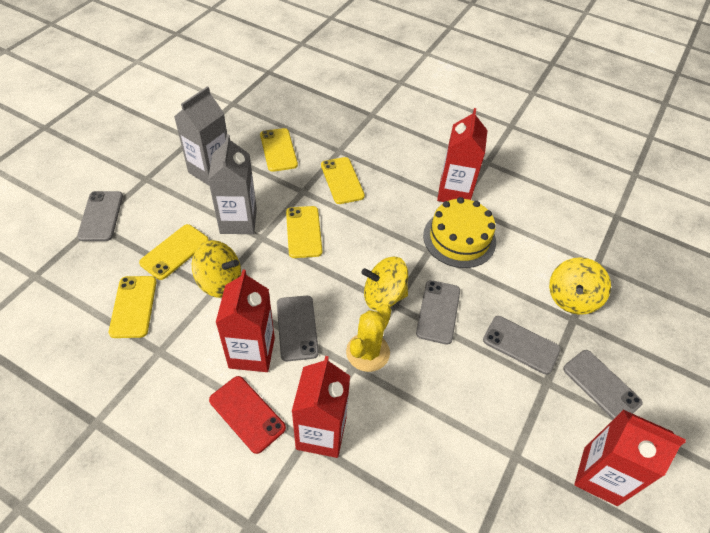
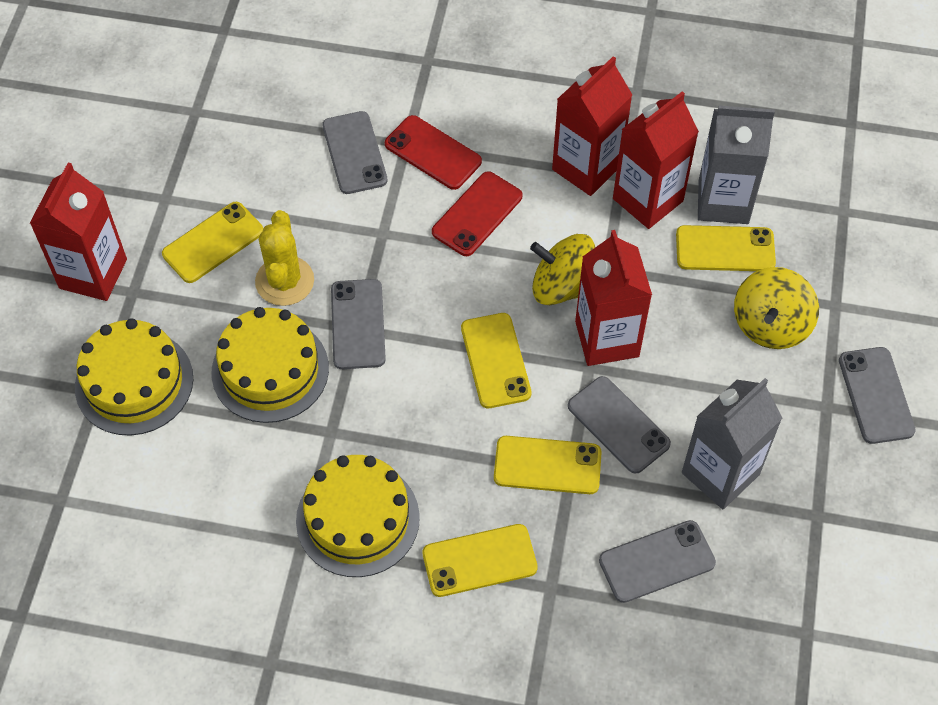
red phone: [209,376,286,454] = 1 -> [385,115,482,190] [432,171,523,256] = 2
yellow cake: [423,197,496,268] = 1 -> [75,318,193,436] [211,307,329,423] [296,455,420,577] = 3
yellow spinning top: [192,240,241,298] [362,257,408,311] [549,257,611,315] = 3 -> [530,234,595,305] [734,267,819,349] = 2

